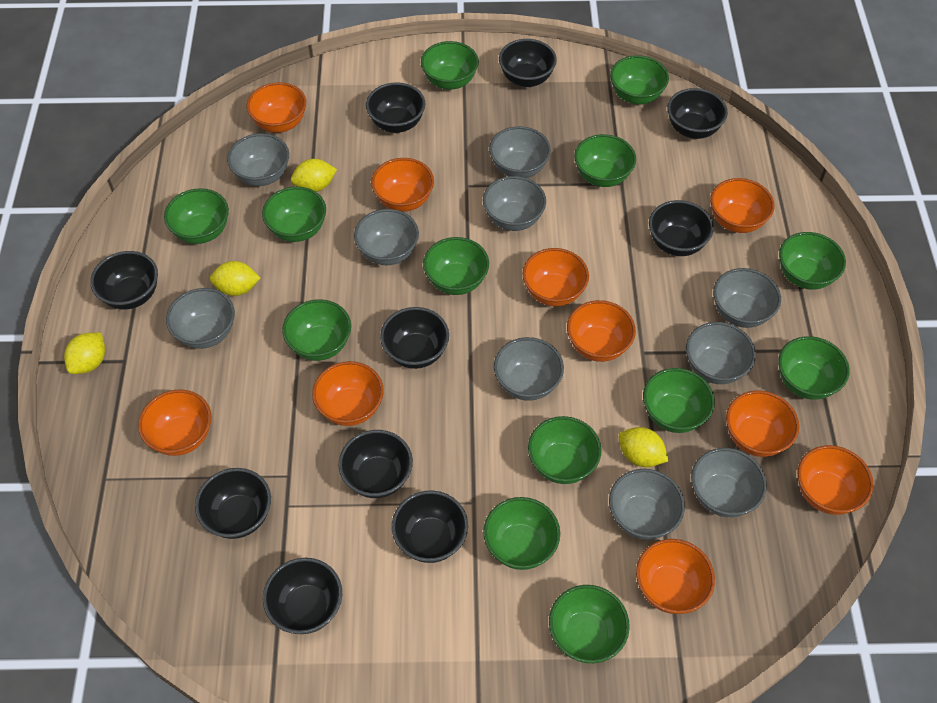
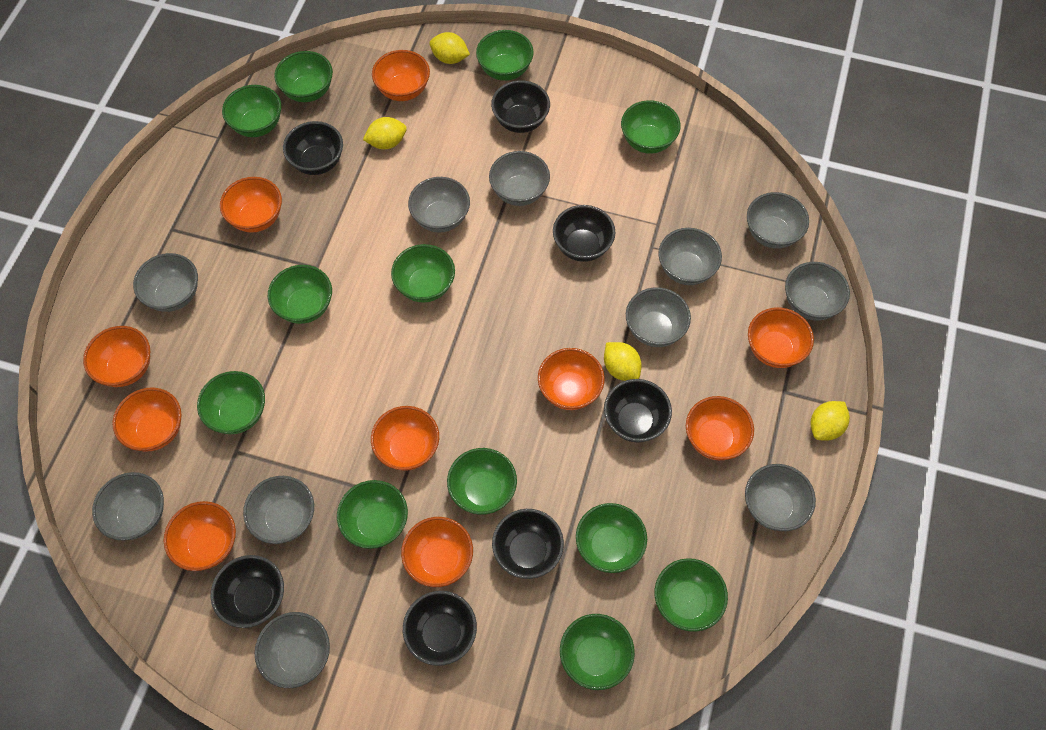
black bowl: [90,251,158,310] [195,468,271,539] [263,558,342,634] [339,430,413,498] [366,82,425,133] [380,307,449,369] [392,491,468,563] [499,39,557,87] [649,200,714,256] [667,88,728,139] = 10 -> [211,555,284,628] [283,121,343,175] [403,591,477,666] [491,80,550,133] [492,509,564,579] [553,205,615,262] [604,379,672,443] = 7
green bowl: [164,188,229,244] [262,187,326,242] [282,299,351,361] [421,41,479,90] [423,237,489,295] [483,497,560,570] [528,416,602,484] [549,585,630,663] [574,134,636,187] [610,55,669,105] [643,368,715,433] [778,336,850,400] [779,232,846,290] = 13 -> [197,371,265,434] [222,85,281,137] [268,265,332,324] [274,51,333,102] [337,480,408,549] [391,244,455,303] [447,448,517,515] [476,30,534,81] [560,614,635,690] [576,503,647,573] [621,100,681,154] [655,558,728,632] = 12
grey bowl: [166,288,235,349] [227,133,289,186] [354,209,419,265] [483,176,546,231] [489,126,551,178] [494,337,564,401] [609,469,685,540] [686,322,756,384] [691,448,767,517] [713,268,781,328] = 10 -> [92,472,164,541] [133,253,198,312] [243,476,314,544] [255,612,330,688] [408,177,470,233] [489,151,550,206] [626,287,691,347] [658,228,722,285] [745,464,816,531] [747,192,809,249] [785,262,850,320] = 11

